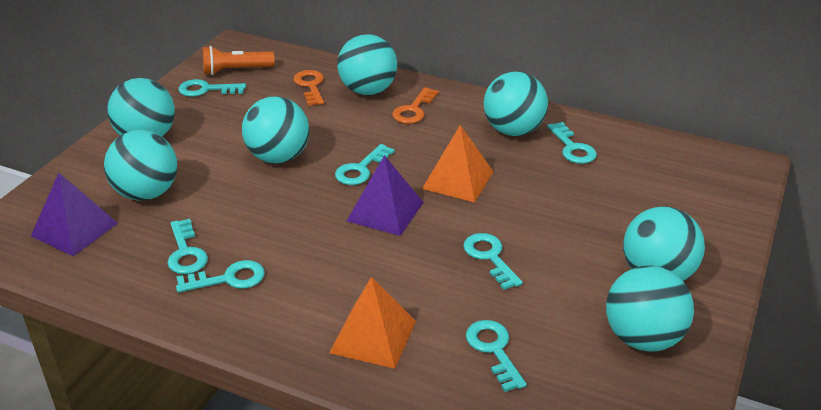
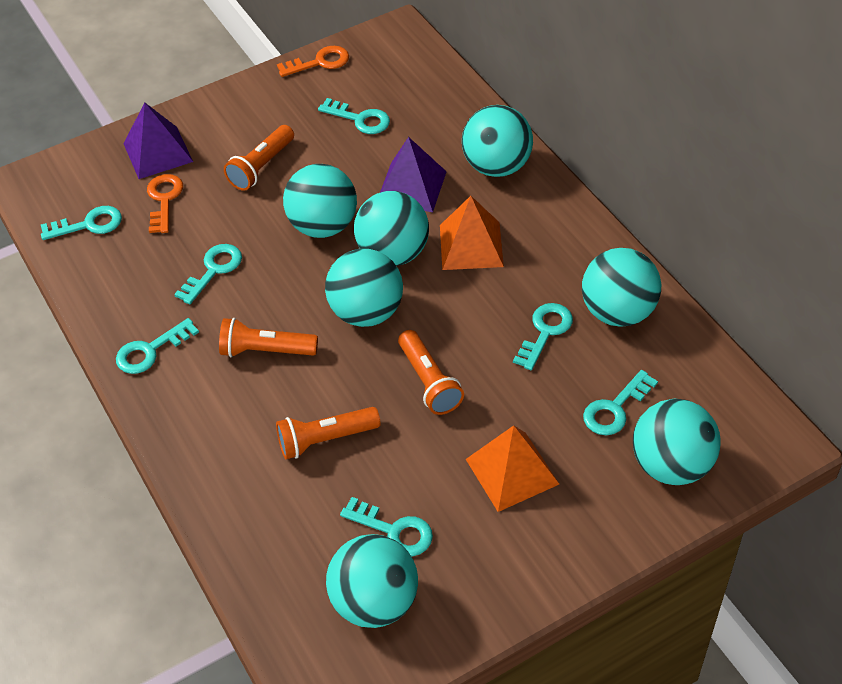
orange flashlight: [203,46,275,75] = 1 -> [219,318,318,357] [224,125,294,191] [276,407,381,459] [398,330,464,415] = 4

